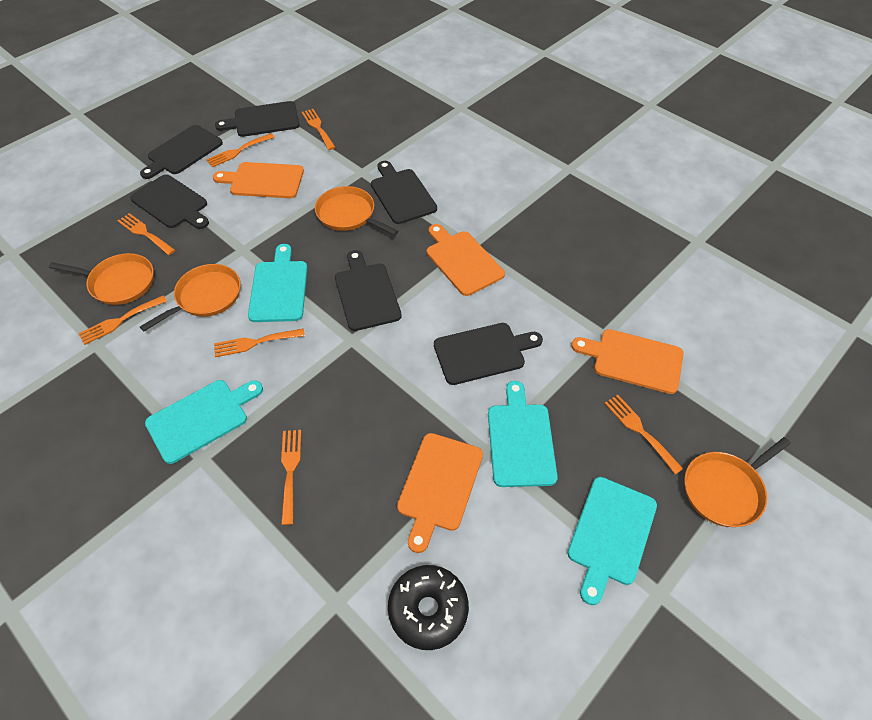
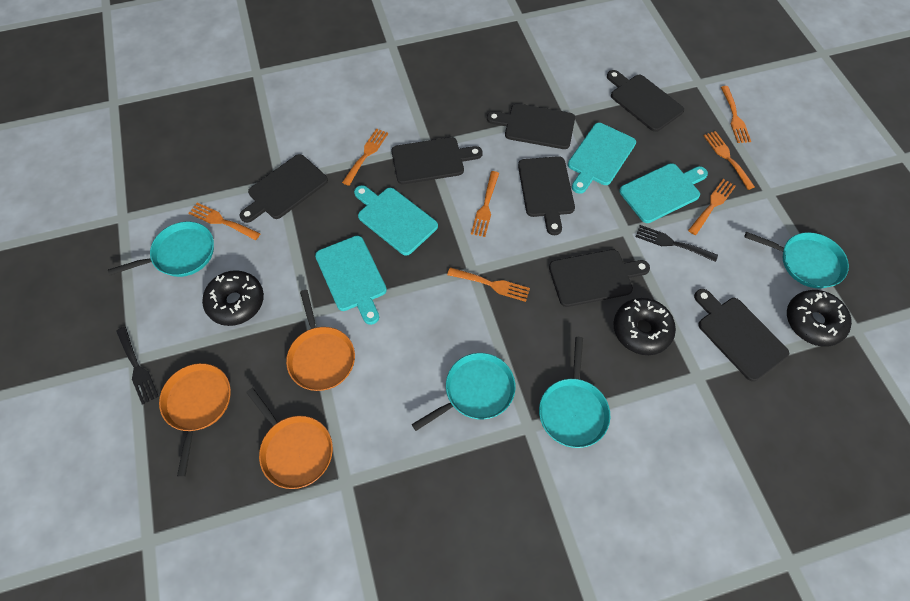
black cutting board: [130,174,209,229] [140,125,223,179] [215,101,300,137] [335,250,402,331] [371,161,437,224] [434,323,543,385] = 6 -> [239,154,328,223] [391,137,483,184] [487,104,575,149] [518,156,575,235] [549,249,650,307] [607,70,684,132] [694,289,789,382] = 7
black donut: [388,565,469,650] = 1 -> [202,270,264,326] [614,298,676,355] [787,290,852,347] = 3
black fork: none = 0 -> [116,327,159,405] [636,225,718,262] = 2
orange cutting board: [213,162,304,198] [397,433,483,553] [427,224,505,296] [571,329,684,394] = 4 -> none = 0
orange pan: [49,253,154,305] [140,264,241,331] [315,186,398,235] [684,437,791,527] = 4 -> [159,363,231,477] [246,388,333,489] [286,290,355,391] = 3
turquoise pan: none = 0 -> [108,222,214,277] [412,353,516,431] [539,337,610,448] [744,232,849,289] = 4

